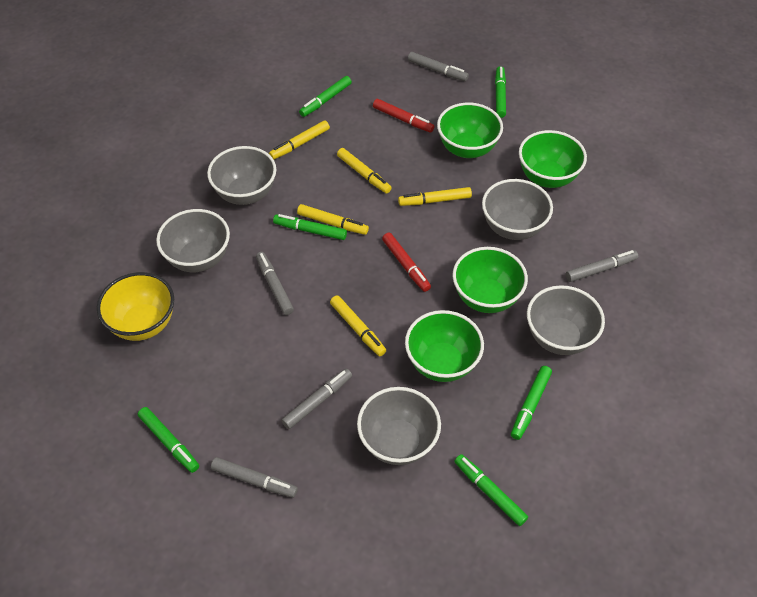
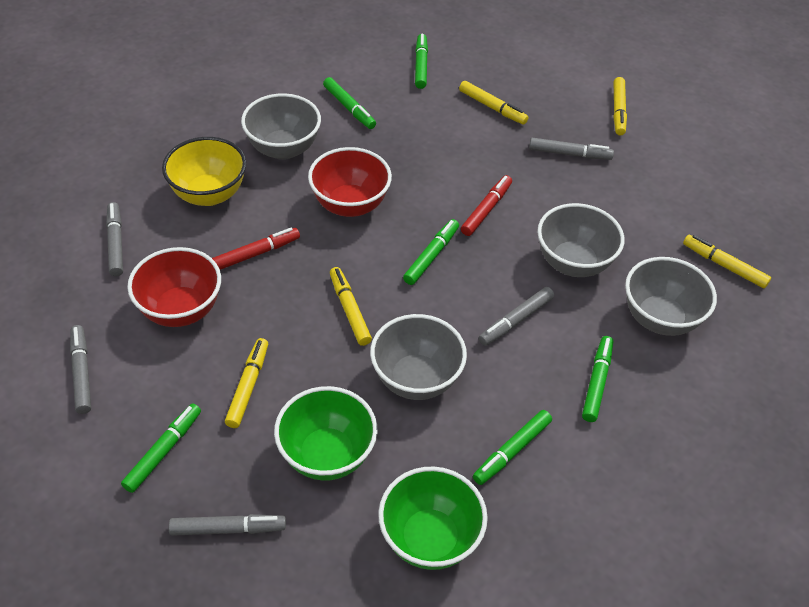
green bowl: [405,310,484,382] [437,103,503,158] [452,247,528,313] [519,130,587,188] = 4 -> [274,386,377,481] [378,467,488,570] = 2
grey bowl: [156,209,230,272] [207,146,276,205] [357,387,441,465] [482,179,553,240] [527,285,605,355] = 5 -> [241,93,321,160] [370,314,467,400] [537,203,624,277] [625,257,717,336] = 4
red bowl: none = 0 -> [127,247,221,327] [308,147,392,217] = 2

